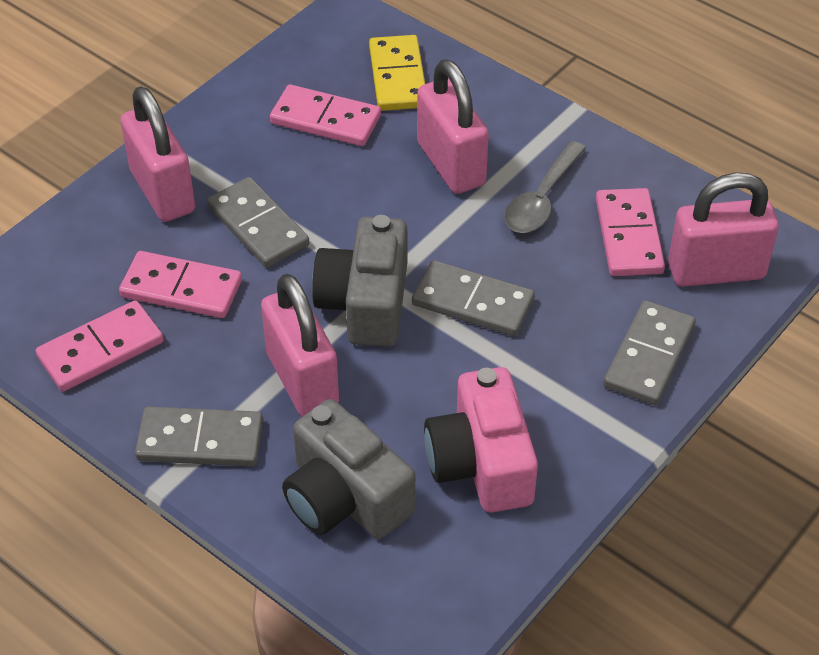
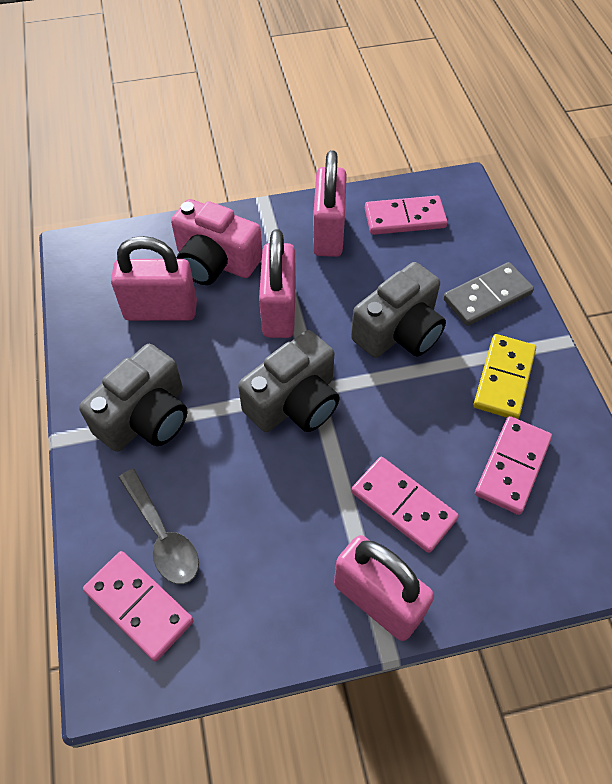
grey camera: [282,399,415,539] [312,215,407,347] = 2 -> [79,344,187,452] [238,330,340,432] [351,262,446,358] = 3
grey domino: [135,406,263,466] [207,177,309,268] [412,260,535,336] [603,300,696,405] = 4 -> [443,262,534,326] = 1

